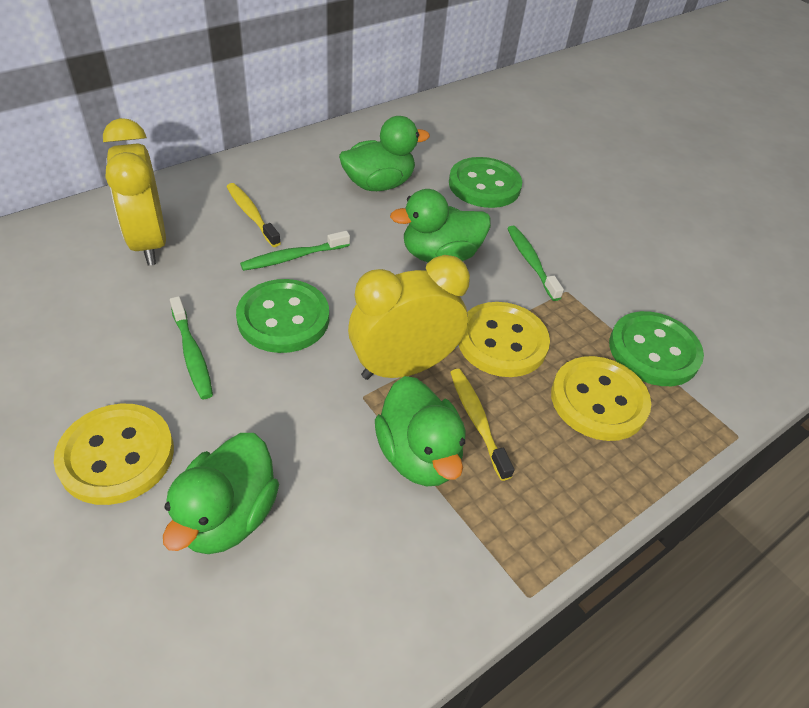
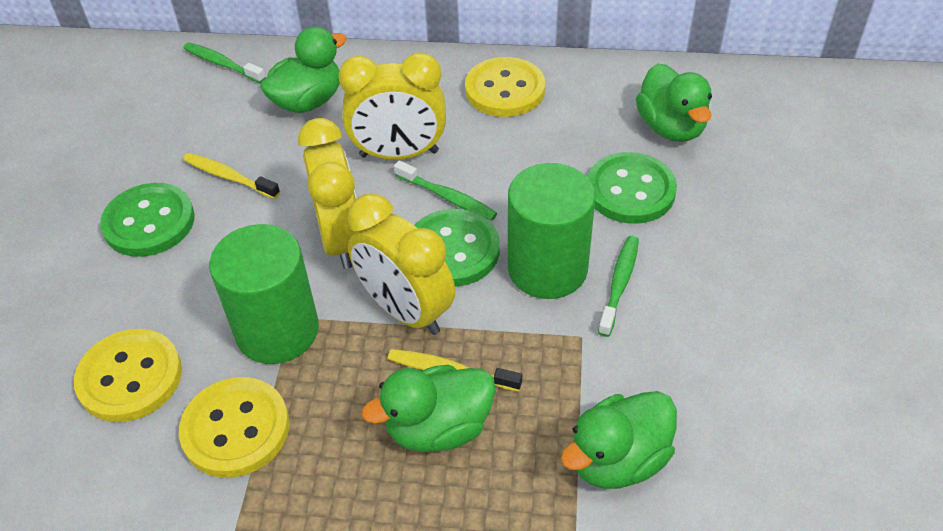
green cylinder: none = 0 -> [209,224,319,364] [508,163,595,299] = 2
yellow clock: [103,118,166,265] [348,255,470,380] = 2 -> [298,118,357,269] [338,52,446,160] [348,194,455,335] = 3

